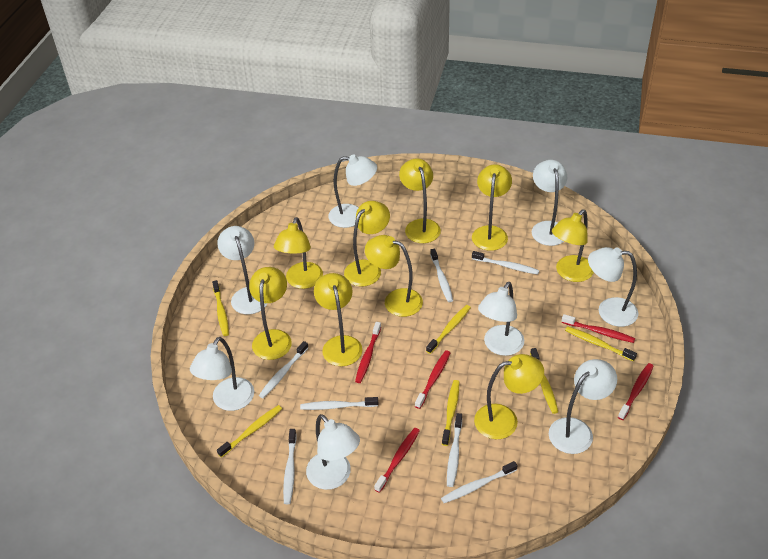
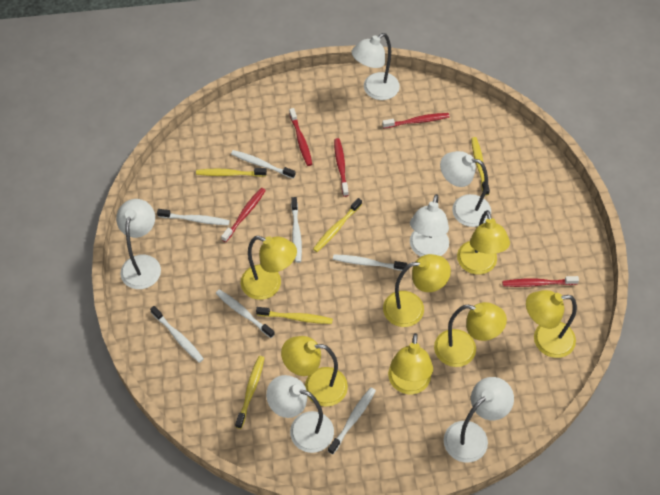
white lamp: [190,337,254,411] [217,226,268,314] [306,414,360,490] [328,155,377,228] [478,282,524,356] [532,160,567,246] [549,359,617,454] [588,247,638,327] = 8 -> [116,199,161,289] [266,375,334,453] [352,33,400,100] [410,194,449,257] [440,151,491,227] [444,377,514,463] = 6
yellow lamp: [249,267,292,360] [274,217,323,289] [314,273,362,366] [344,201,390,286] [365,235,423,317] [399,158,441,243] [472,164,512,251] [474,354,544,439] [552,209,594,282] = 9 -> [241,236,297,300] [281,336,348,407] [383,254,451,327] [388,333,433,394] [434,302,507,367] [457,210,510,275] [526,290,577,358] = 7
yellow toothbrush: [212,280,229,336] [217,405,282,458] [426,305,471,354] [442,380,459,446] [530,348,558,414] [565,326,637,362] = 6 -> [196,168,267,177] [235,356,265,429] [256,307,333,324] [313,198,362,252] [471,137,490,196] = 5

